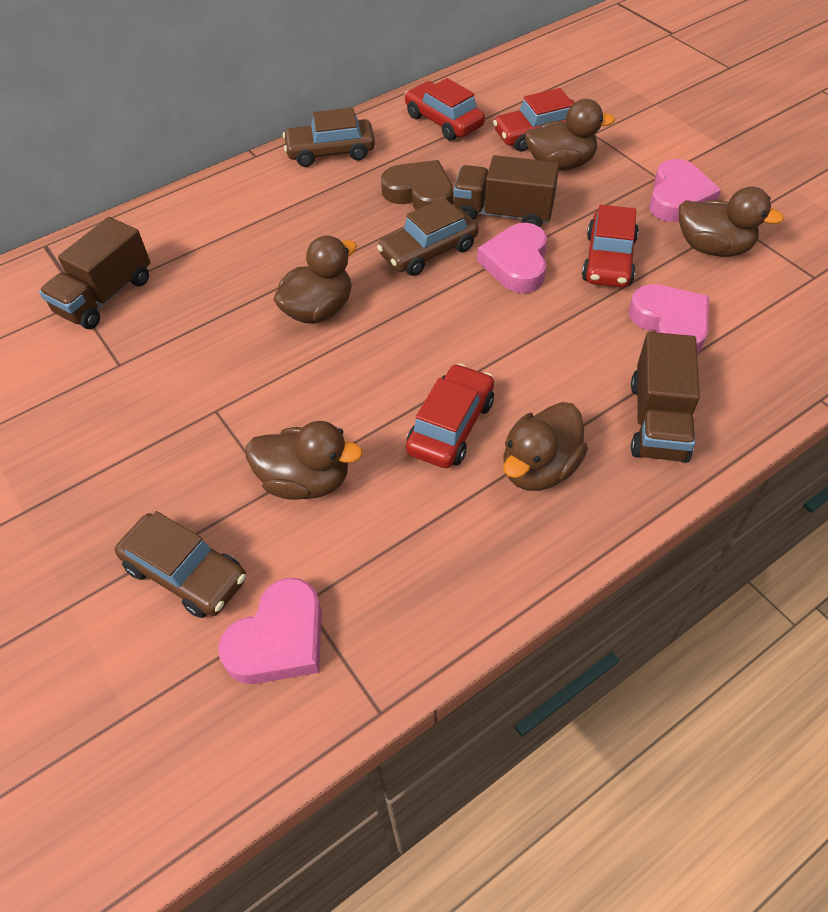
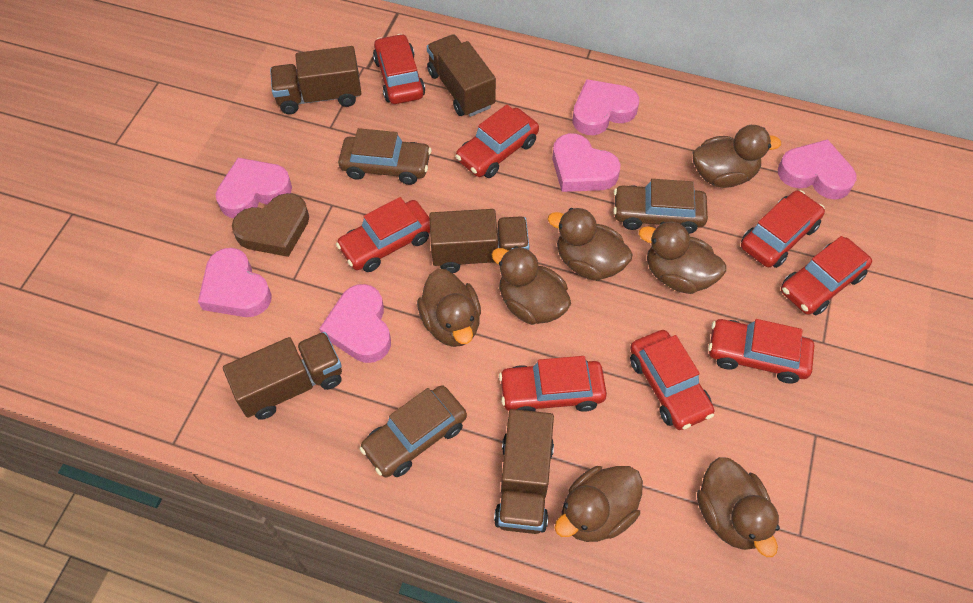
brown duck: [246,421,363,500] [273,236,357,324] [503,402,588,491] [525,99,615,171] [679,187,784,257] = 5 -> [417,269,481,347] [491,246,571,325] [548,208,633,281] [555,466,643,542] [639,222,726,294] [693,125,781,188] [697,457,780,557] = 7
brown truck: [39,217,150,329] [454,155,559,227] [631,332,700,463] = 3 -> [223,332,342,420] [270,46,361,114] [427,34,496,117] [429,209,529,273] [494,409,554,534] = 5
pink heart: [218,578,322,684] [477,223,547,293] [629,284,709,354] [649,159,721,222] = 4 -> [198,248,272,317] [216,158,292,218] [319,284,391,363] [552,133,620,192] [572,79,639,135] [778,139,856,200] = 6
red car: [405,78,485,141] [406,364,494,468] [493,88,575,152] [582,205,639,288] = 4 -> [336,197,430,272] [373,34,425,104] [455,105,539,178] [499,356,607,412] [630,330,714,430] [708,319,814,384] [741,190,825,268] [781,236,872,316] = 8

